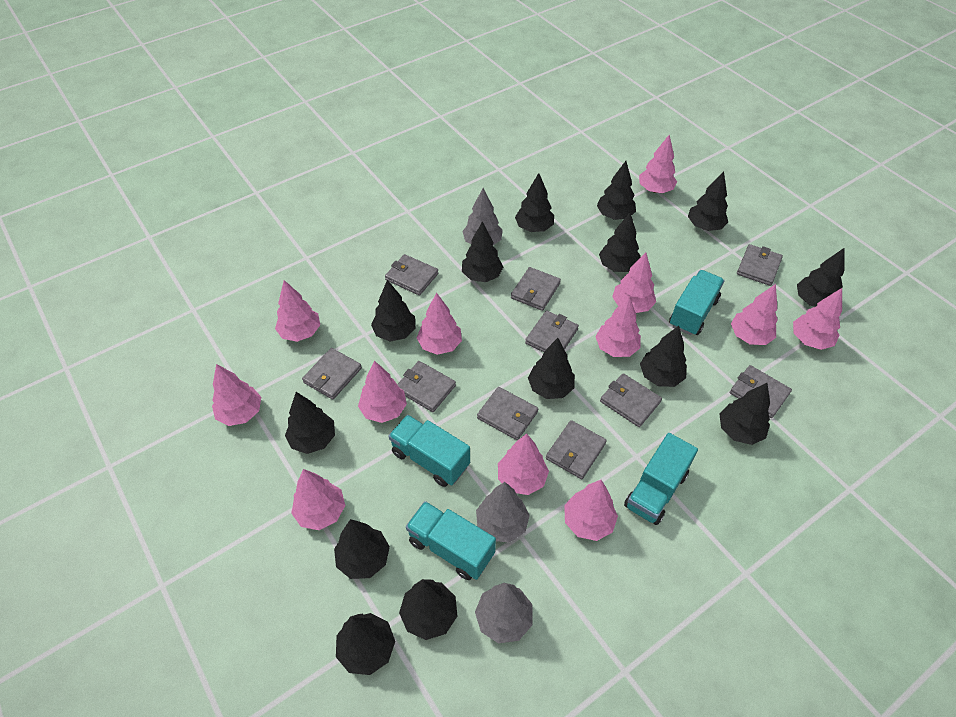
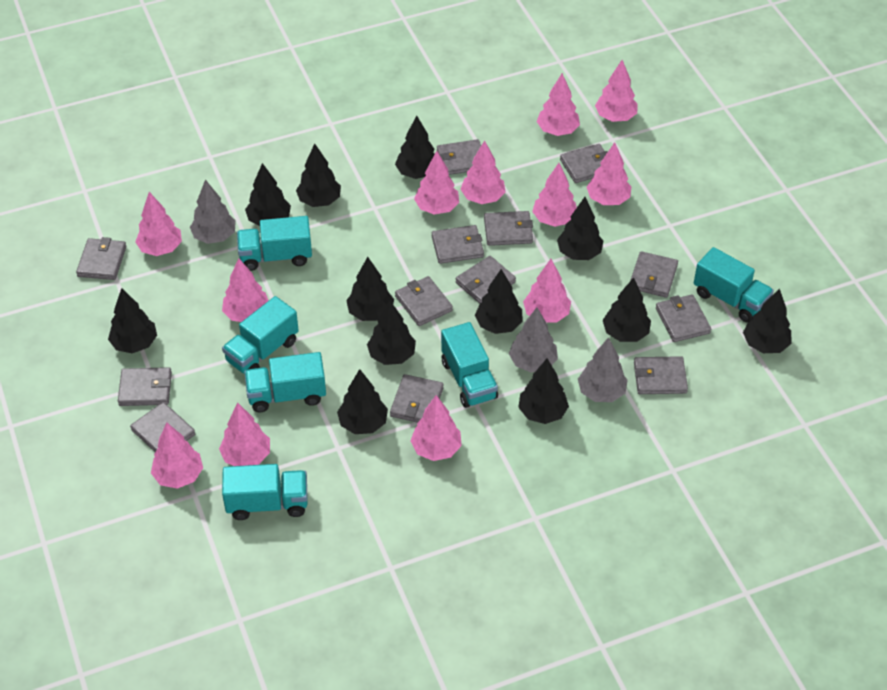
black tree: [285,392,335,454] [334,519,390,579] [336,613,395,675] [371,280,415,342] [399,579,457,640] [462,221,503,282] [515,173,554,232] [528,338,575,399] [597,161,636,220] [599,213,641,272] [640,326,687,387] [688,171,728,231] [720,383,770,445] [797,248,845,307] = 14 -> [108,288,157,353] [245,163,291,226] [296,144,341,207] [337,369,388,434] [346,257,394,321] [367,300,416,365] [395,116,435,179] [475,269,523,334] [518,358,569,424] [557,197,603,260] [603,277,651,342] [743,289,791,353] = 12
grey wallet: [302,348,362,400] [385,254,439,295] [397,361,456,412] [477,387,538,440] [511,267,561,311] [525,311,579,352] [546,420,607,479] [600,373,662,427] [730,365,792,418] [737,244,783,286] = 10 -> [76,237,126,280] [118,367,172,406] [130,402,195,452] [390,374,444,423] [395,276,453,326] [432,225,484,264] [437,139,481,175] [455,256,516,304] [484,211,533,246] [560,144,607,183] [630,251,678,298] [634,356,688,394] [656,294,711,342] = 13
turquoise truck: [389,415,470,487] [406,501,496,580] [624,433,698,525] [669,270,725,335] = 4 -> [222,296,299,373] [222,464,308,520] [237,216,312,271] [244,352,326,412] [441,322,498,408] [694,247,774,323] = 6

